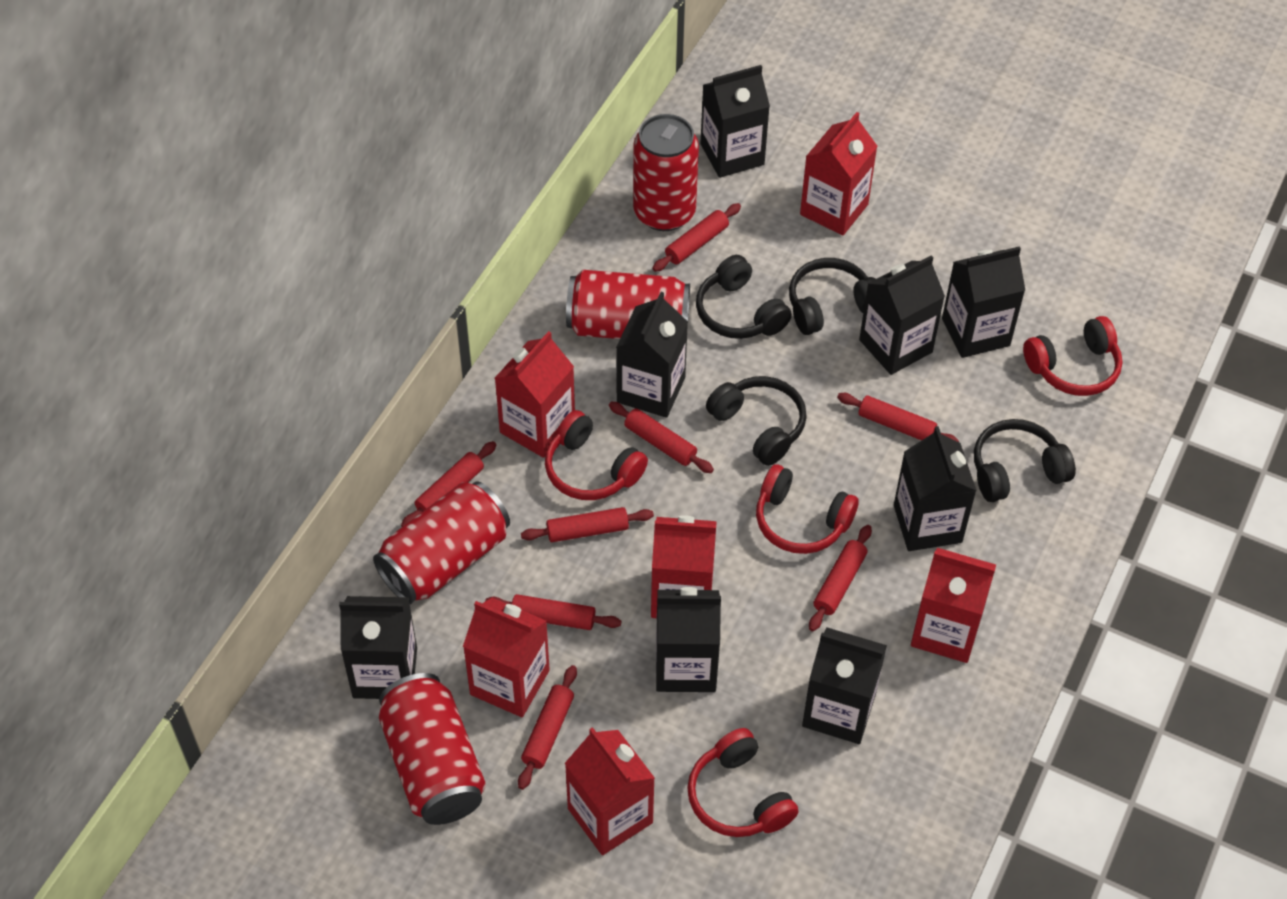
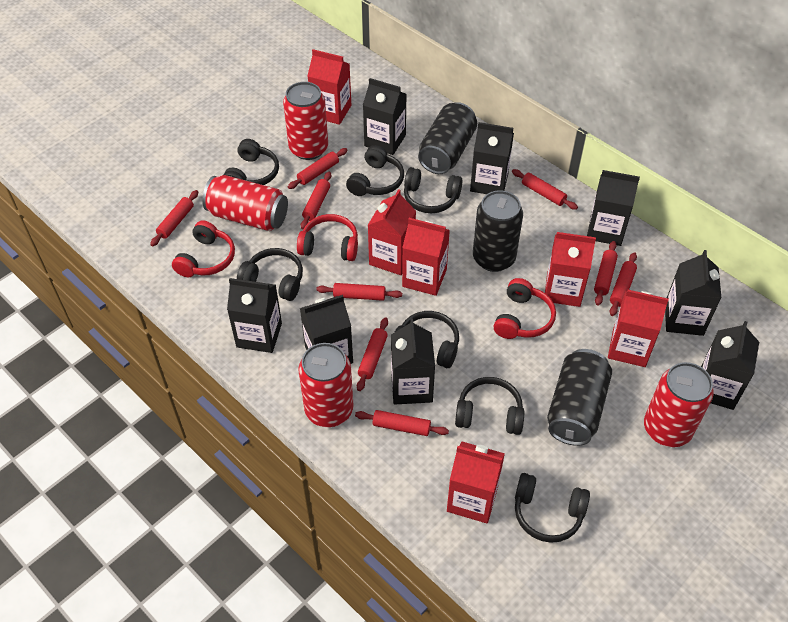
black can: none = 0 -> [418,102,477,174] [473,190,523,272] [547,349,612,446] = 3
black headphones: [696,255,792,339] [706,376,807,466] [789,258,875,335] [974,419,1076,502] = 4 -> [223,139,279,185] [237,248,303,301] [346,145,404,196] [395,311,459,368] [404,167,462,213] [455,377,524,435] [515,473,590,543] = 7
red headphones: [545,410,648,500] [687,728,798,837] [756,465,859,554] [1023,316,1122,396] = 4 -> [172,220,235,277] [297,214,358,261] [494,278,556,339] = 3
red rolling pin: [401,441,496,527] [485,594,621,630] [518,665,577,790] [521,507,654,542] [609,402,714,473] [652,203,741,272] [809,525,872,631] [837,393,959,442] = 8 -> [150,190,198,246] [288,148,347,189] [301,172,331,229] [316,283,402,301] [355,410,449,436] [357,317,388,391] [512,169,578,210] [594,241,618,306] [609,252,637,316] = 9

